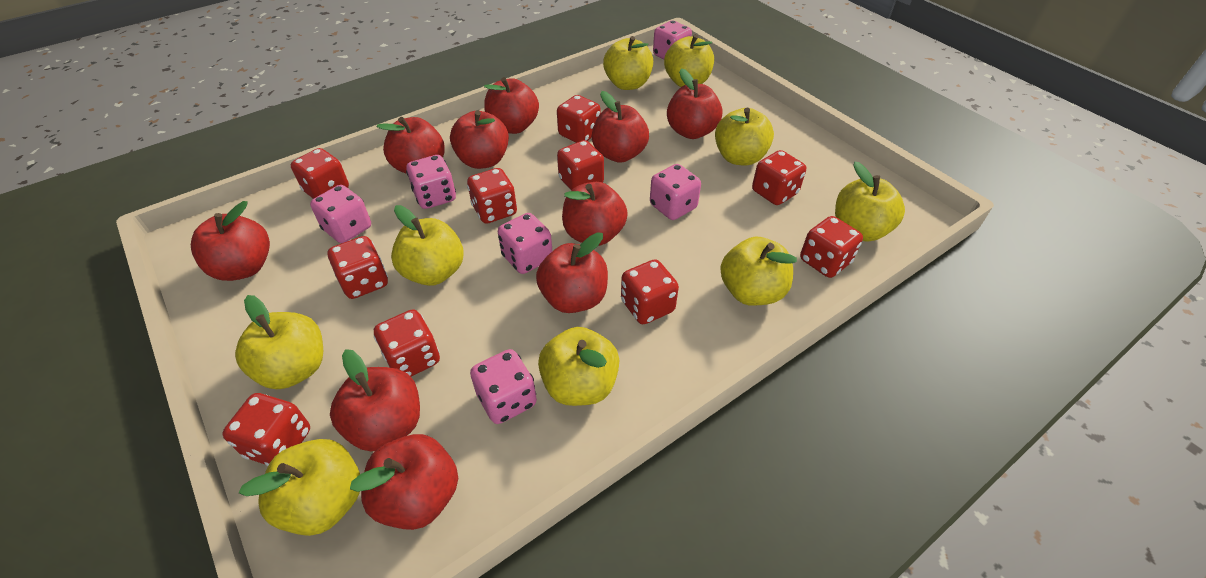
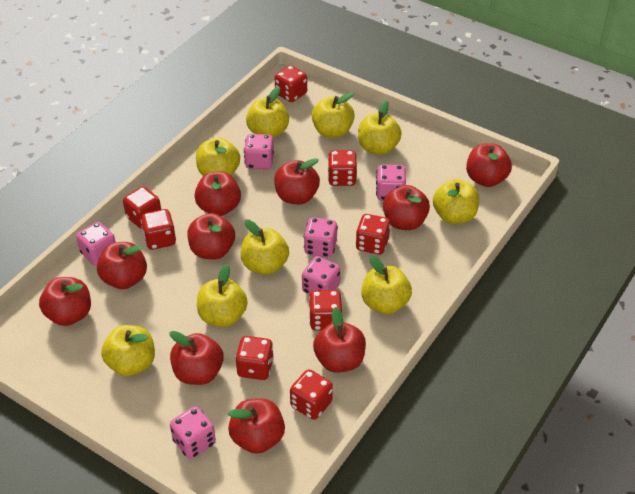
red dice: [222,393,310,466] [291,148,349,199] [328,236,388,299] [374,309,440,377] [467,168,517,224] [557,95,601,143] [557,140,604,190] [621,260,679,324] [752,150,806,205] [800,216,863,278] = 10 -> [123,186,161,229] [141,209,176,250] [235,336,274,380] [275,65,307,102] [290,369,333,420] [309,290,342,330] [328,150,357,186] [356,214,390,255] = 8

